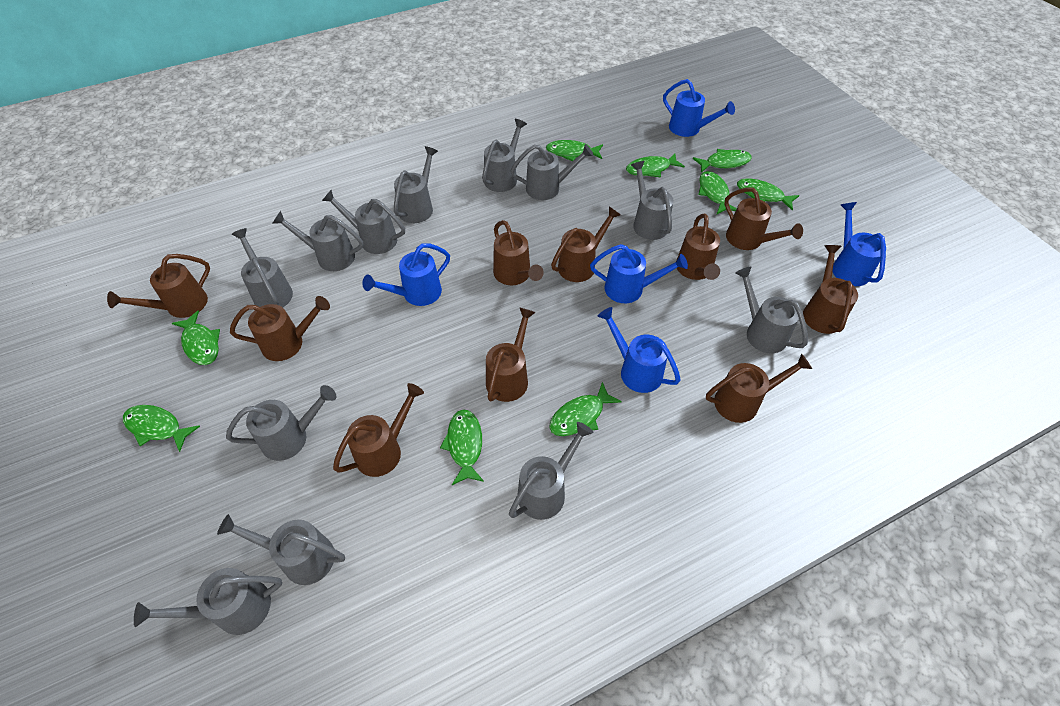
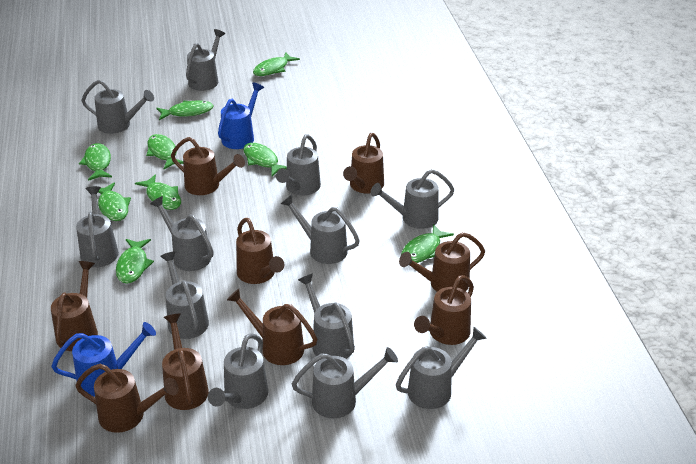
blue watering can: [362,243,450,306] [590,244,688,303] [598,307,681,393] [663,79,735,137] [832,202,886,286] = 5 -> [52,322,156,396] [218,82,264,149] = 2
brown watering can: [107,254,210,318] [230,296,330,361] [333,383,424,477] [486,308,536,402] [493,220,544,285] [551,206,621,282] [676,214,720,280] [706,354,812,423] [724,187,803,250] [803,245,858,334] = 10 -> [51,261,98,351] [75,364,179,433] [162,314,209,410] [171,137,245,195] [227,289,318,365] [236,218,284,284] [343,133,384,194] [399,232,485,291] [414,275,474,345] = 9

